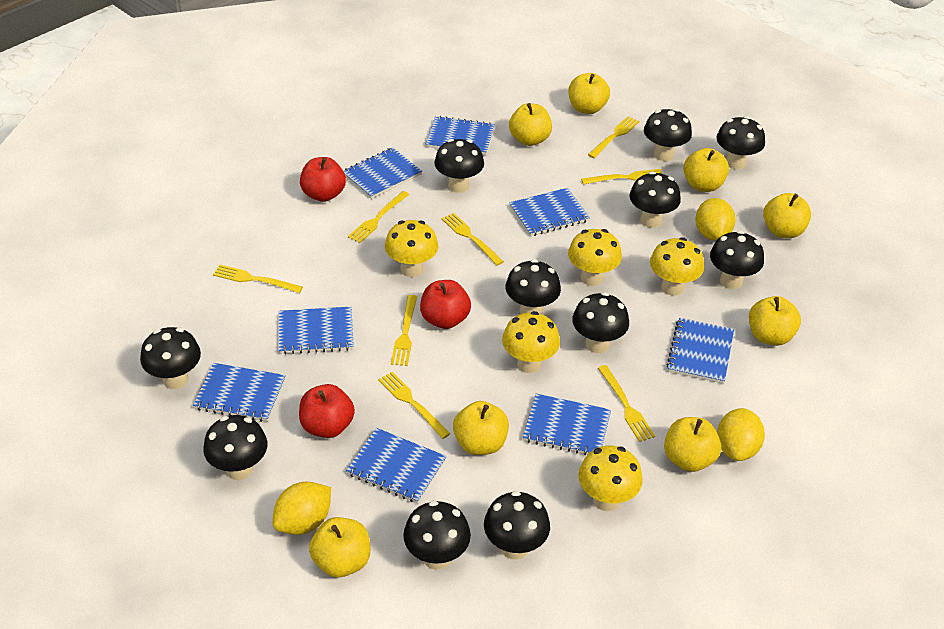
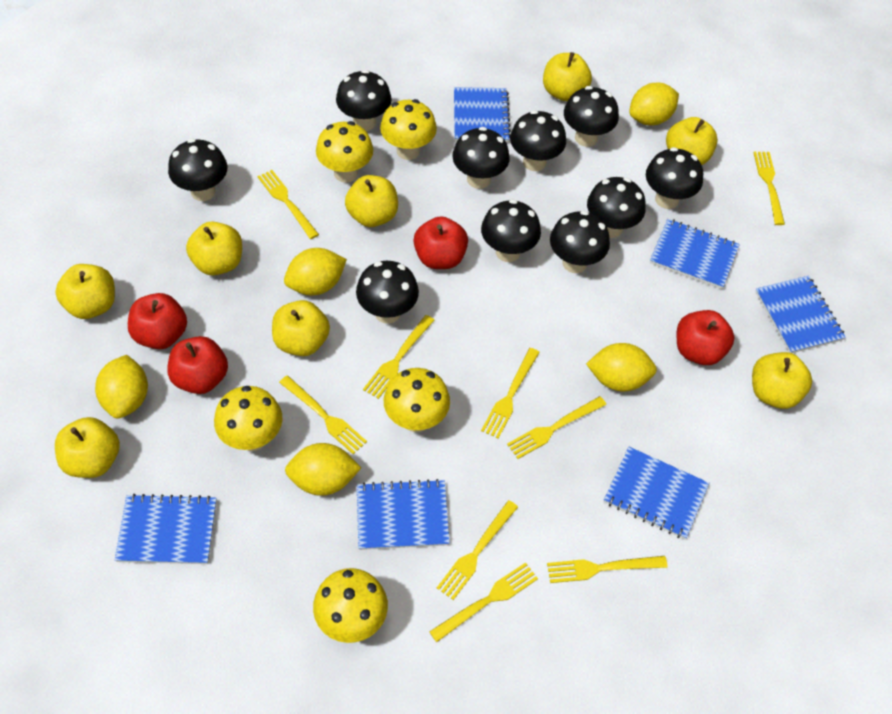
black mushroom: [140,327,201,389] [203,415,267,480] [403,501,471,570] [434,139,484,193] [484,491,550,560] [506,259,561,314] [572,292,629,353] [629,171,681,228] [644,109,692,161] [710,231,764,289] [717,116,765,170] = 11 -> [168,139,227,201] [336,70,392,131] [356,261,419,324] [452,127,510,189] [481,199,541,262] [510,110,566,171] [550,211,610,273] [564,86,619,147] [587,177,646,238] [646,147,703,209] = 10
blue notebook: [193,363,286,422] [279,307,354,355] [343,147,422,199] [346,428,447,503] [425,116,495,155] [509,188,590,236] [523,394,611,455] [666,318,734,384] = 8 -> [114,494,217,564] [357,479,450,550] [454,87,511,142] [604,447,709,540] [650,219,740,289] [755,275,846,353] = 6
red apple: [299,384,355,438] [300,157,346,202] [420,280,471,329] = 3 -> [128,293,187,349] [167,336,228,394] [414,216,468,269] [677,310,735,365] = 4
yellow fork: [213,265,303,293] [348,191,409,243] [378,372,451,439] [391,295,417,366] [441,213,504,265] [581,169,662,184] [588,116,639,158] [598,365,655,442] = 8 -> [258,170,319,239] [279,376,367,454] [363,315,434,399] [429,562,538,642] [437,500,518,600] [481,348,540,439] [507,396,606,459] [547,556,668,583] [753,152,785,225] = 9
yellow lemon: [272,482,331,535] [695,198,736,241] [717,408,765,461] = 3 -> [95,355,148,419] [284,248,347,295] [285,443,361,496] [586,343,657,392] [629,83,679,125] = 5

